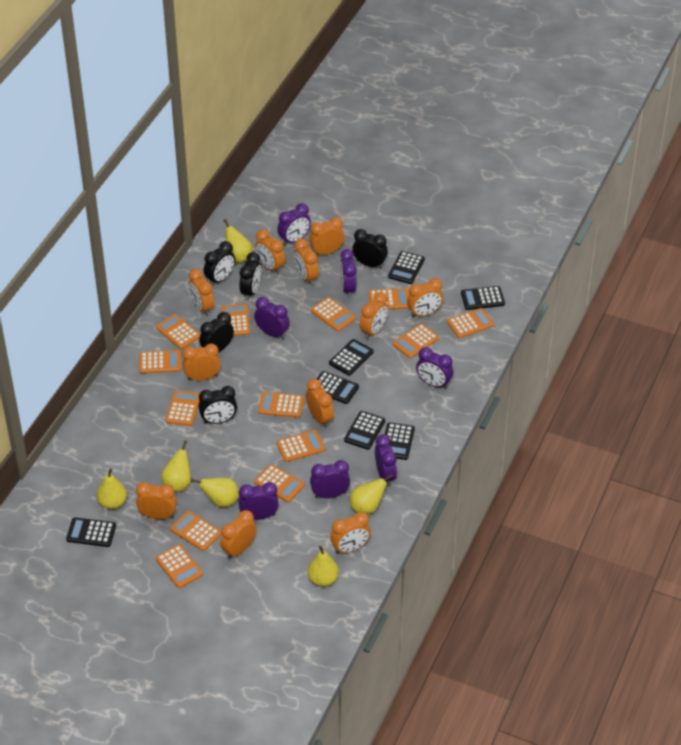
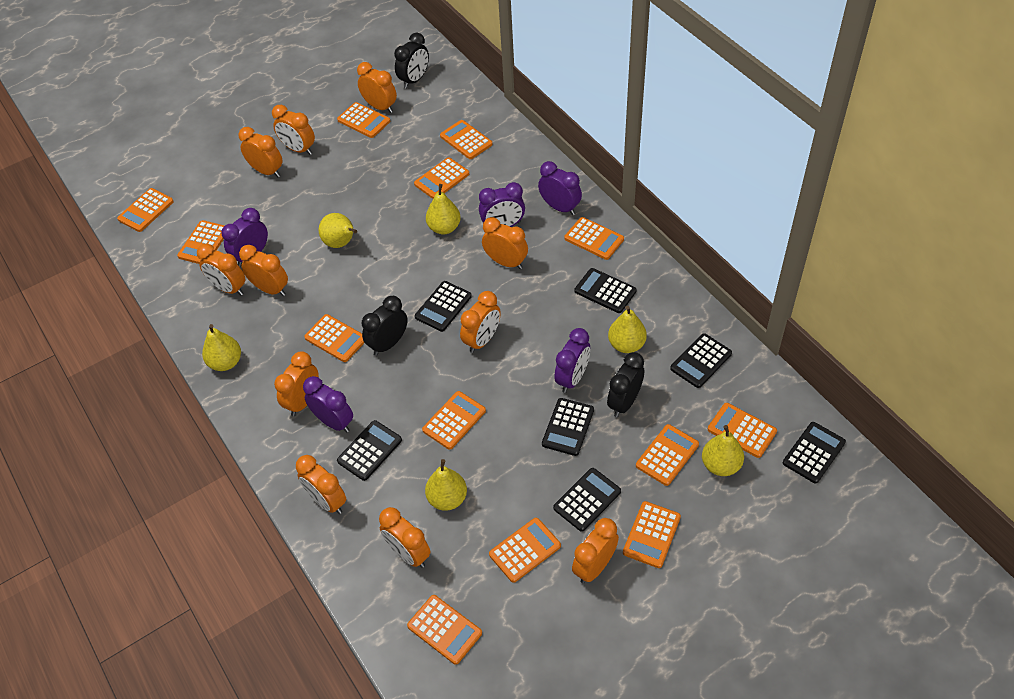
black clock: [198,386,237,424] [199,312,234,353] [204,241,235,286] [239,252,261,300] [352,229,388,268] = 5 -> [362,296,408,356] [394,33,429,89] [607,352,644,417] = 3
purple clock: [238,482,279,520] [254,297,290,339] [277,203,311,245] [310,460,350,498] [340,249,357,298] [375,434,397,487] [416,347,453,389] = 7 -> [221,208,268,266] [303,376,353,433] [479,182,525,227] [538,161,582,215] [554,328,590,393] = 5

